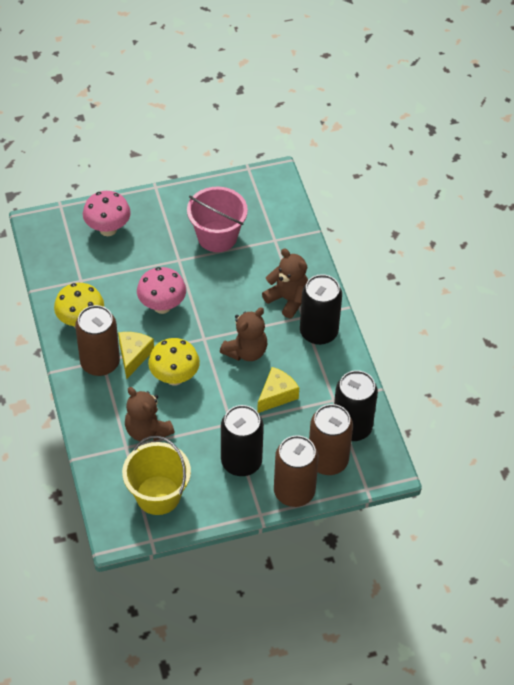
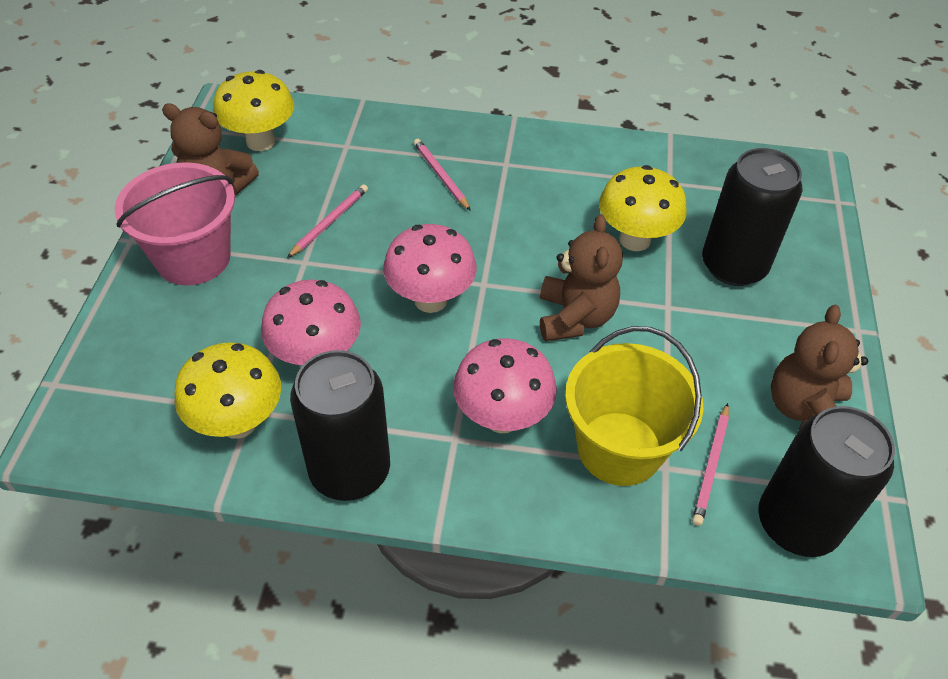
brown can: [75,305,120,376] [274,435,319,507] [309,404,353,475] = 3 -> none = 0
pink mushroom: [83,191,131,236] [137,267,186,314] = 2 -> [261,279,361,366] [383,224,477,313] [453,338,557,433] = 3
pink pencil: none = 0 -> [287,184,368,258] [414,139,471,211] [692,403,729,526] = 3
yellow cheese: [118,332,154,379] [257,367,299,413] = 2 -> none = 0
yellow mushroom: [54,283,104,327] [148,338,200,386] = 2 -> [174,343,281,439] [213,70,294,151] [599,165,687,251] = 3

